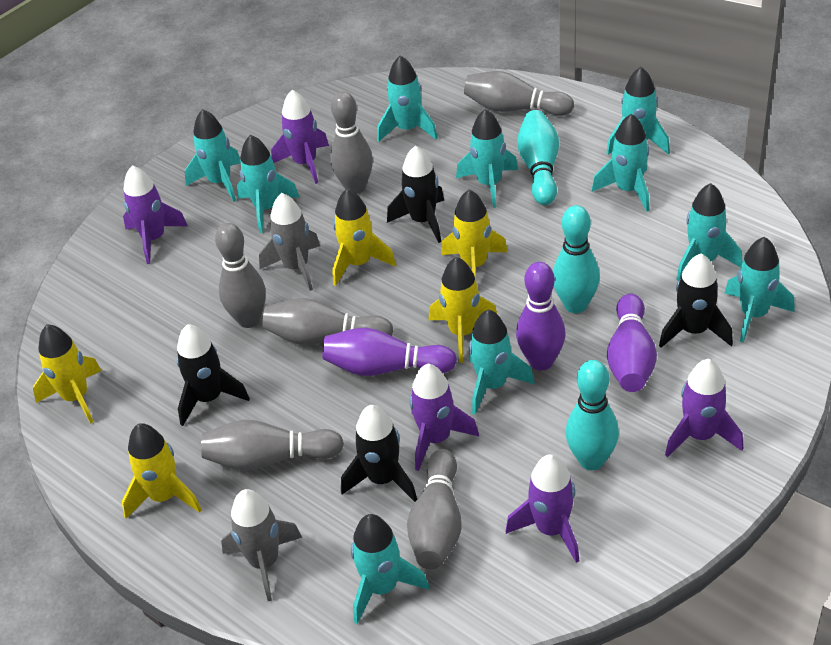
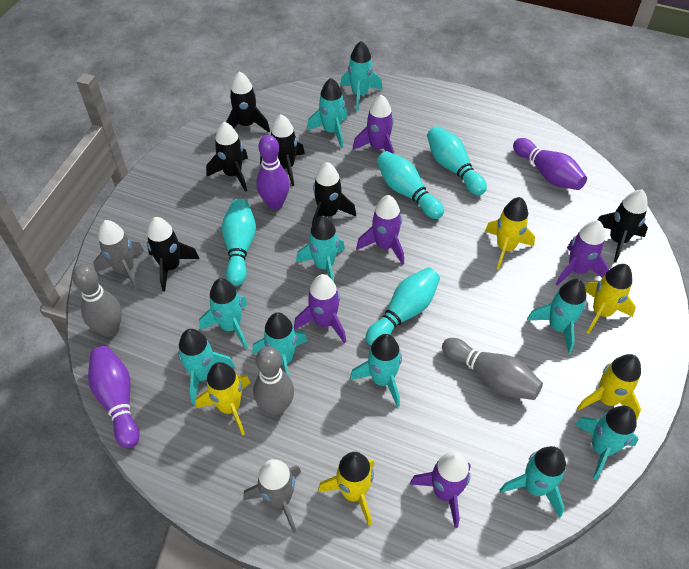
black rocket: [176,324,250,426] [341,405,417,502] [387,146,444,243] [659,253,733,348] = 4 -> [147,217,200,291] [206,122,248,192] [226,71,270,132] [260,114,305,186] [312,162,356,225] [598,189,648,263] = 6
grey bowling pin: [201,420,344,471] [215,223,266,328] [263,298,394,345] [330,92,373,194] [407,449,461,569] [464,71,574,116] = 6 -> [72,265,122,337] [253,346,294,416] [442,338,543,400] = 3
turquoise bowling pin: [517,110,559,205] [553,205,600,313] [565,360,619,470] = 3 -> [222,199,256,286] [365,267,440,346] [377,151,444,219] [427,126,487,196] = 4

